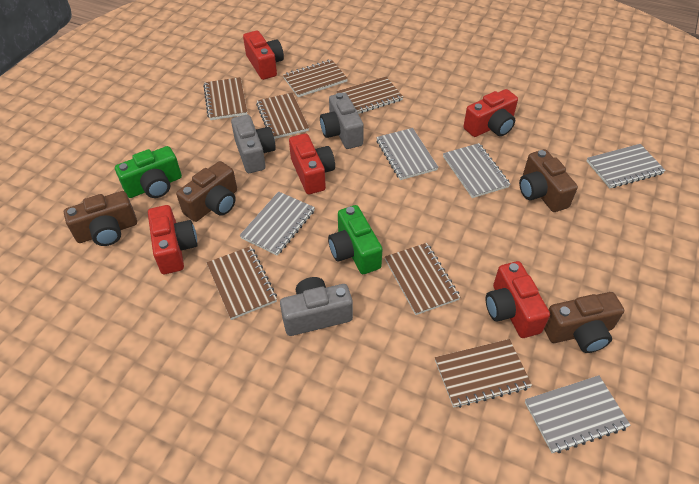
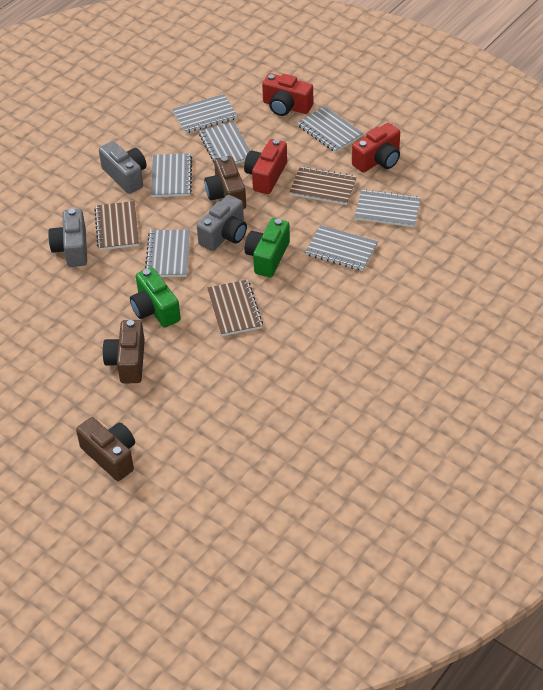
brown camera: [64,191,137,246] [176,161,237,222] [519,149,578,212] [544,292,624,353] = 4 -> [76,417,135,481] [103,320,145,383] [204,156,246,209] = 3
brown notebook: [203,77,247,120] [207,246,277,320] [256,93,309,139] [283,60,348,97] [336,77,403,114] [385,243,460,315] [435,339,532,408] = 7 -> [94,201,139,250] [207,280,263,336] [289,166,357,205] = 3
grey notebook: [239,191,315,256] [376,128,438,180] [443,143,510,198] [525,375,631,453] [587,144,666,188] = 5 -> [145,230,190,277] [151,153,192,197] [172,94,237,133] [199,122,250,164] [297,106,363,153] [305,225,378,271] [355,189,421,227] = 7
red camera: [148,205,198,274] [243,31,284,80] [289,133,335,194] [463,89,518,137] [486,261,550,338] = 5 -> [244,139,287,194] [262,73,313,116] [352,123,400,173] = 3

